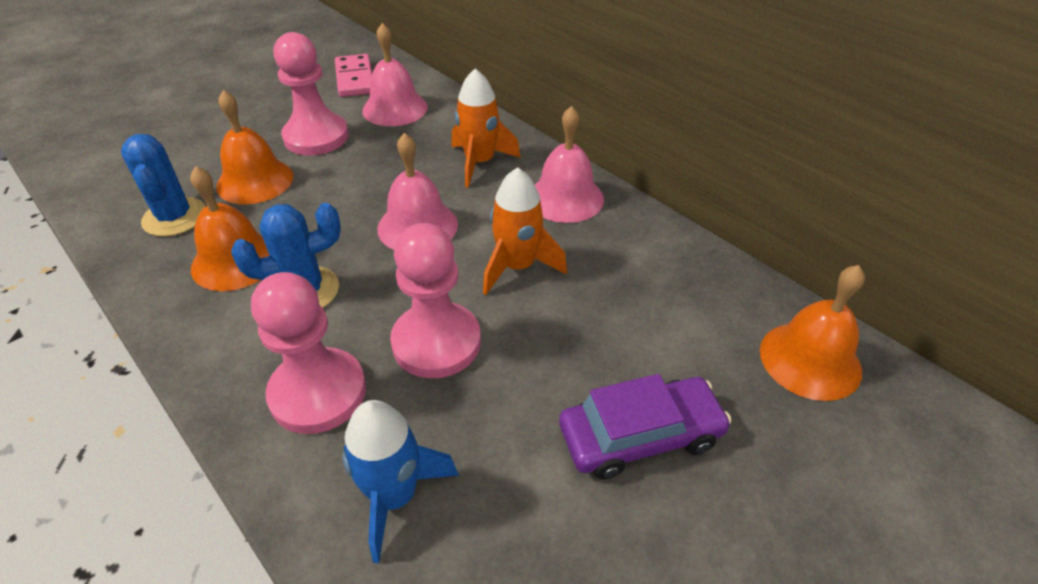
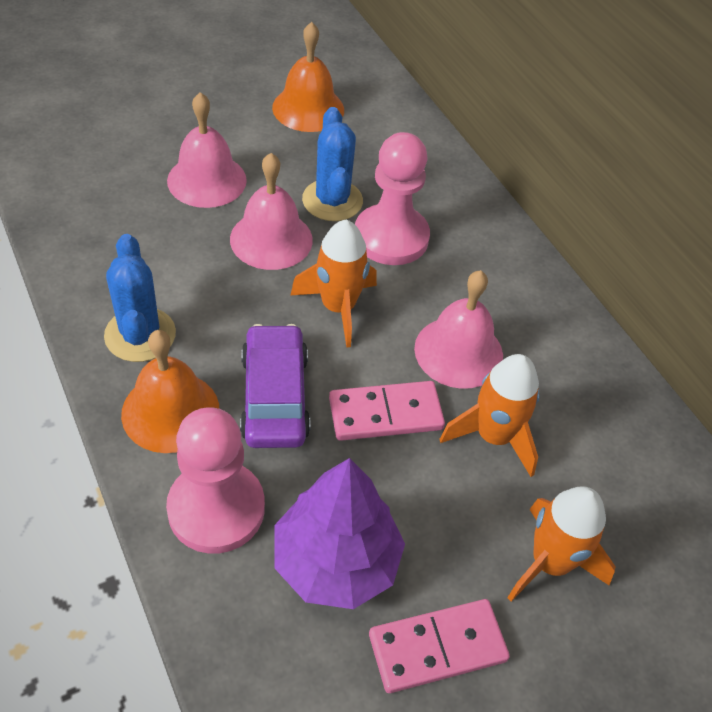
blue rocket: [342,400,459,563] = 1 -> none = 0
orange bell: [190,166,270,291] [216,90,294,204] [760,265,865,401] = 3 -> [121,330,219,453] [272,22,344,132] = 2
orange rocket: [452,68,521,188] [483,167,567,295] = 2 -> [290,219,377,348] [440,354,539,477] [507,486,616,601] = 3
pink domino: [335,54,372,97] = 1 -> [329,381,445,441] [369,599,510,693] = 2
pink pawn: [251,272,366,434] [274,32,349,155] [390,223,481,378] = 3 -> [166,407,265,554] [355,132,430,265] = 2
purple tree: none = 0 -> [274,458,405,609] = 1

